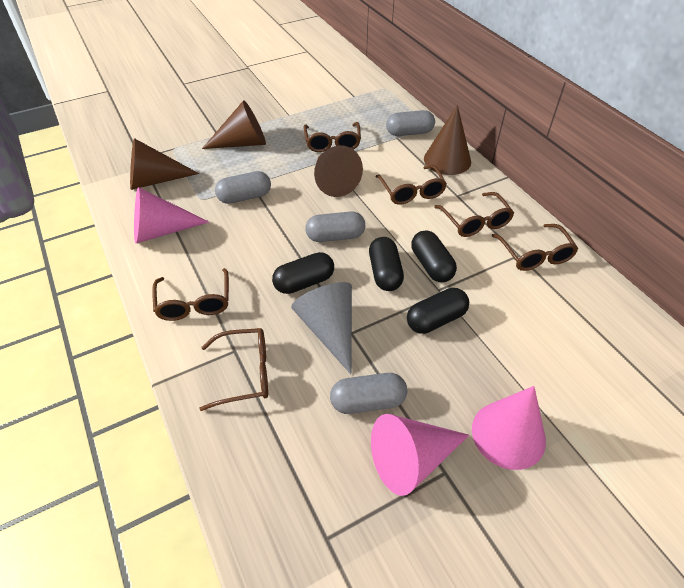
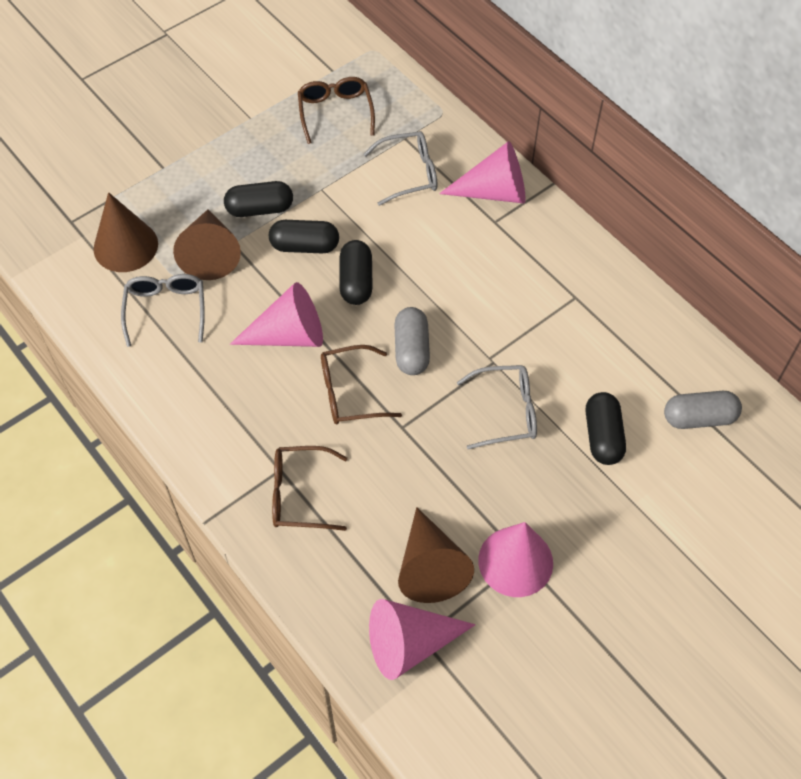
brown cone: [130,138,199,190] [202,100,266,149] [314,146,363,197] [424,105,471,175] = 4 -> [94,192,158,272] [173,209,241,280] [398,507,474,603] = 3
brown glasses: [152,268,229,321] [199,328,268,411] [304,122,361,152] [376,165,447,205] [434,192,514,237] [492,224,578,271] = 6 -> [272,446,348,531] [298,77,375,144] [321,345,402,424] = 3
grey capsule: [215,171,271,204] [305,211,365,242] [330,373,407,414] [386,110,435,136] = 4 -> [394,307,430,375] [664,391,742,429] = 2
grey cone: [291,282,352,374] = 1 -> none = 0
grey glasses: none = 0 -> [121,274,205,347] [363,131,437,206] [457,365,537,449] = 3
pink cone: [134,187,209,243] [371,414,469,496] [472,386,546,470] = 3 -> [230,282,323,347] [369,599,476,680] [439,141,526,203] [478,522,553,597] = 4

